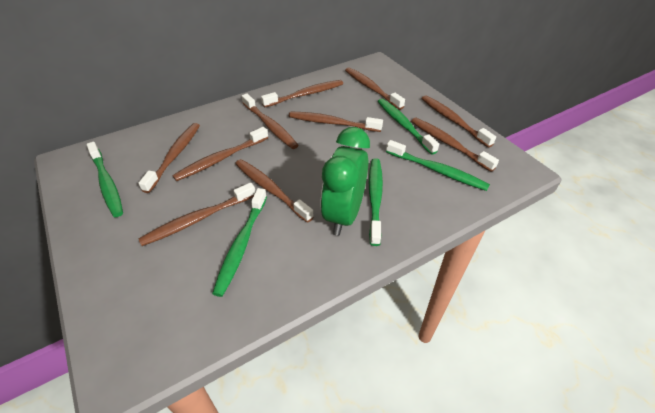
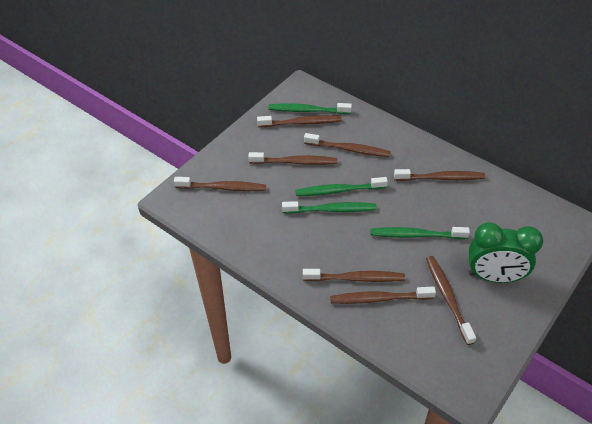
brown toothbrush: [138,123,200,193] [139,183,256,246] [172,127,268,181] [235,159,314,223] [242,93,299,149] [261,80,343,107] [289,111,383,132] [345,67,405,110] [411,118,499,172] [421,95,496,148] = 10 -> [174,177,266,191] [248,152,338,165] [257,115,342,127] [303,269,405,282] [304,133,391,157] [330,287,436,304] [394,169,485,181] [426,256,476,345] = 8
green toothbrush: [87,142,123,217] [212,188,267,297] [369,158,383,246] [378,99,439,155] [386,140,490,191] = 5 -> [268,103,352,114] [282,201,377,214] [295,177,388,196] [370,227,470,239] = 4

